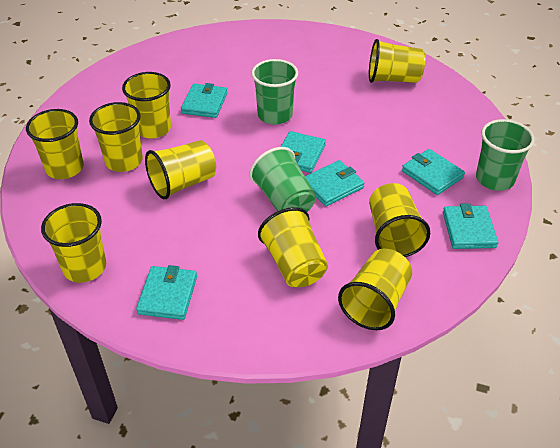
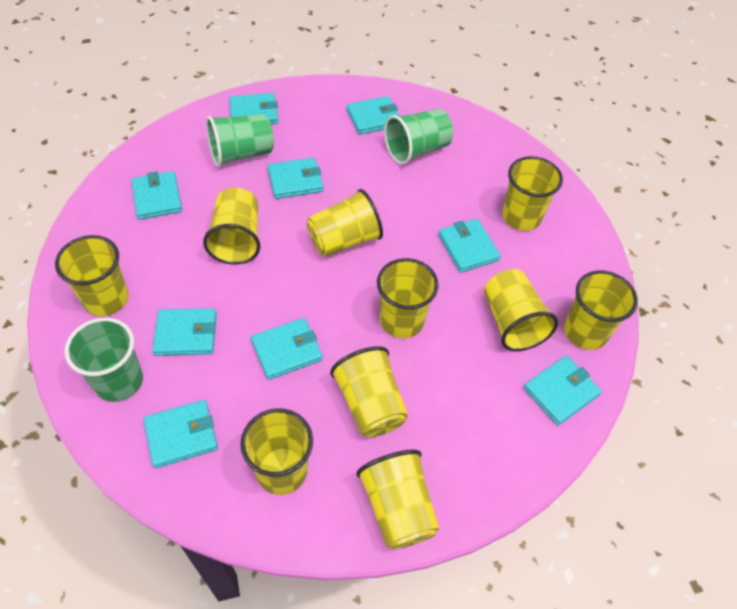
turquoise wallet: [136,265,197,320] [181,83,227,118] [281,131,326,173] [305,160,364,206] [402,149,465,195] [443,203,498,249] = 6 -> [131,171,182,220] [143,400,218,468] [152,308,217,356] [229,93,279,124] [251,318,323,380] [267,157,324,199] [347,96,399,135] [438,219,501,273] [523,356,602,425] = 9
yellow cup: [26,109,84,179] [41,203,106,283] [89,102,143,172] [122,72,171,138] [145,140,216,199] [258,207,328,287] [338,249,412,330] [369,39,425,83] [369,183,430,257] = 9 -> [55,235,129,316] [203,188,260,264] [240,408,313,495] [307,189,383,257] [330,346,408,437] [356,449,439,550] [377,258,439,338] [484,269,558,351] [502,156,563,231] [564,270,638,350] = 10

